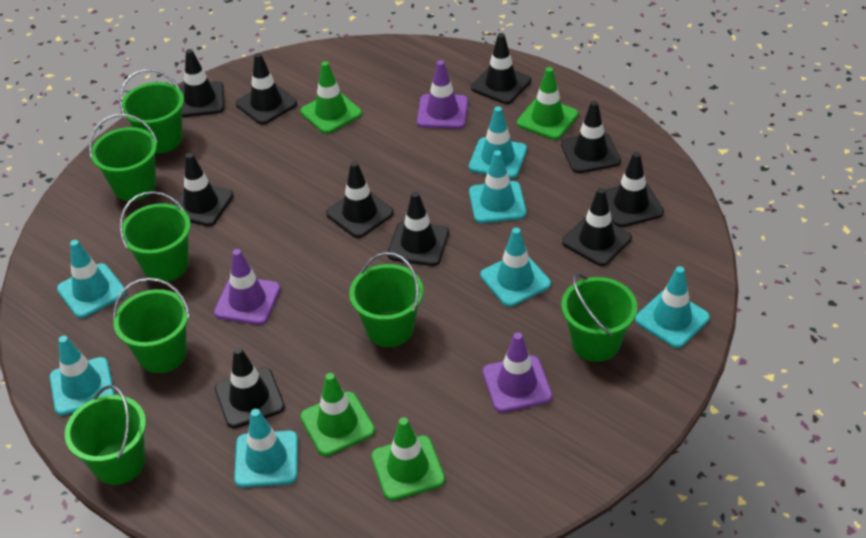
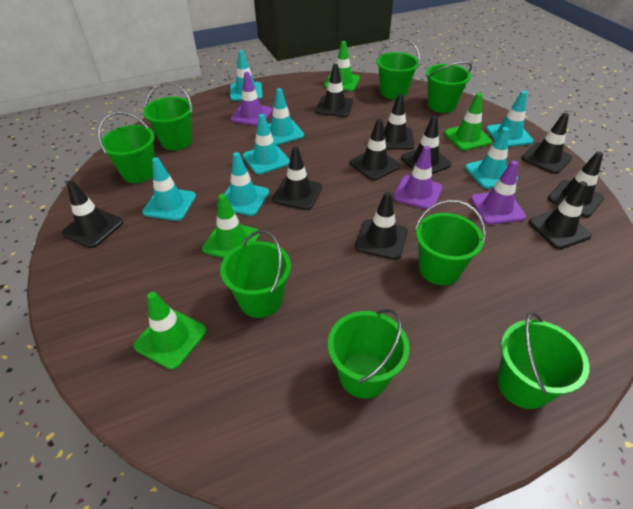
green bucket: [65,385,146,485] [89,114,158,201] [113,278,190,373] [119,69,184,153] [119,191,191,282] [349,252,423,347] [561,273,637,362] = 7 -> [98,112,155,183] [143,82,193,150] [220,230,291,318] [328,309,409,399] [377,38,420,99] [415,200,486,285] [426,62,472,113] [497,312,589,409] = 8

